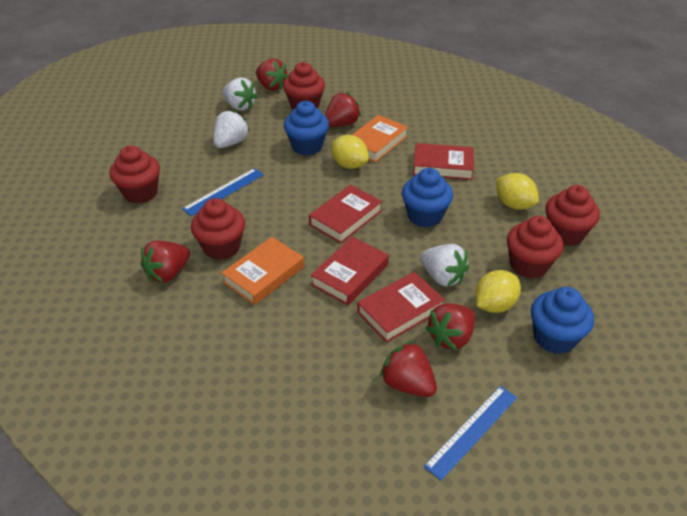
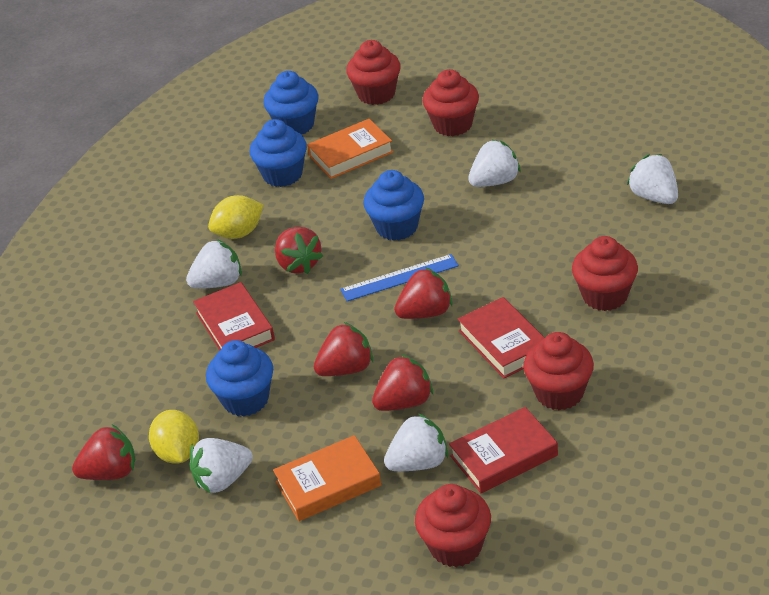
blue cupcake: [284,101,329,156] [402,168,453,227] [531,287,594,354] = 3 -> [206,340,273,417] [250,119,307,187] [263,71,318,135] [364,170,424,241] = 4
blue ruler: [182,168,264,216] [424,386,517,481] = 2 -> [340,254,459,301] = 1
red book: [309,185,382,243] [311,236,389,305] [357,272,445,343] [413,143,474,180] = 4 -> [193,282,275,350] [449,407,558,493] [458,297,544,378] = 3
white strawberry: [213,110,250,148] [222,78,258,111] [420,244,469,287] = 3 -> [186,239,242,289] [189,438,253,493] [384,413,448,471] [468,140,521,187] [627,154,678,204] = 5
yellow lemon: [331,135,369,169] [475,270,521,313] [496,173,539,210] = 3 -> [149,410,199,464] [208,195,263,239] = 2

